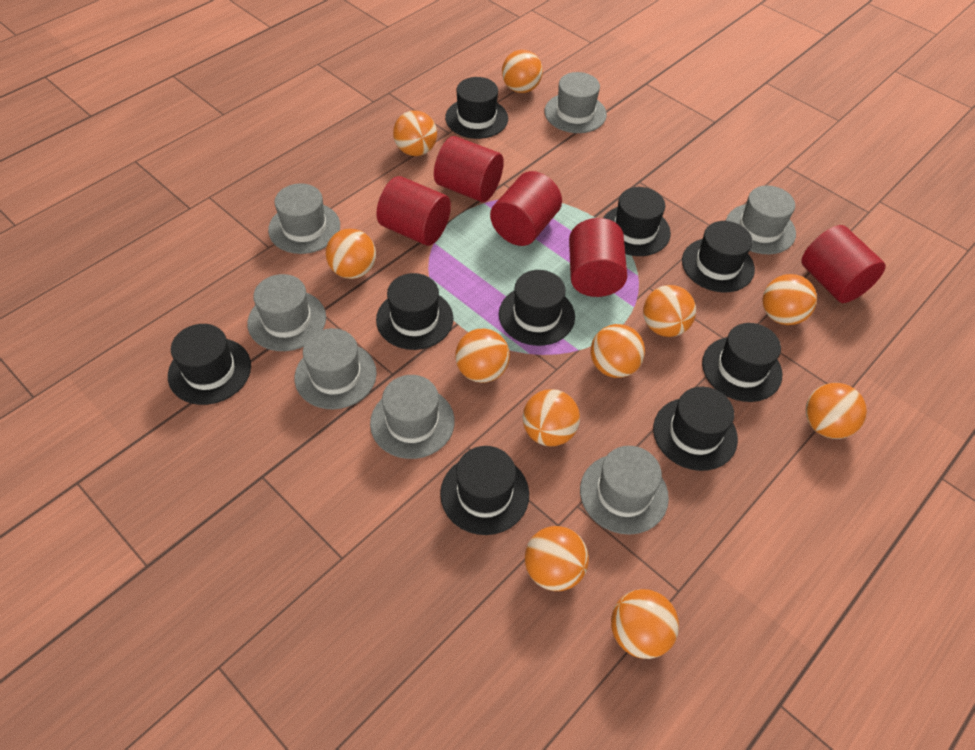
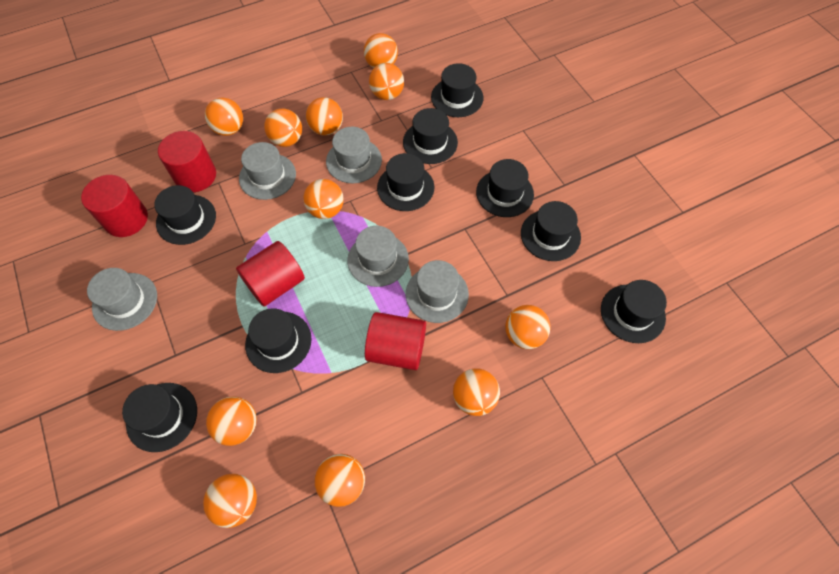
grey hat: [247,274,326,351] [268,183,340,254] [295,328,377,409] [370,375,455,459] [545,72,607,133] [580,446,669,535] [726,185,796,254] = 7 -> [87,268,157,331] [239,142,296,200] [326,127,382,183] [347,226,409,287] [406,260,469,323] = 5
red cylinder: [376,176,451,246] [434,136,504,202] [490,171,562,246] [569,218,627,297] [801,225,886,303] = 5 -> [81,175,148,237] [158,131,216,192] [236,241,305,306] [365,312,426,370] = 4

